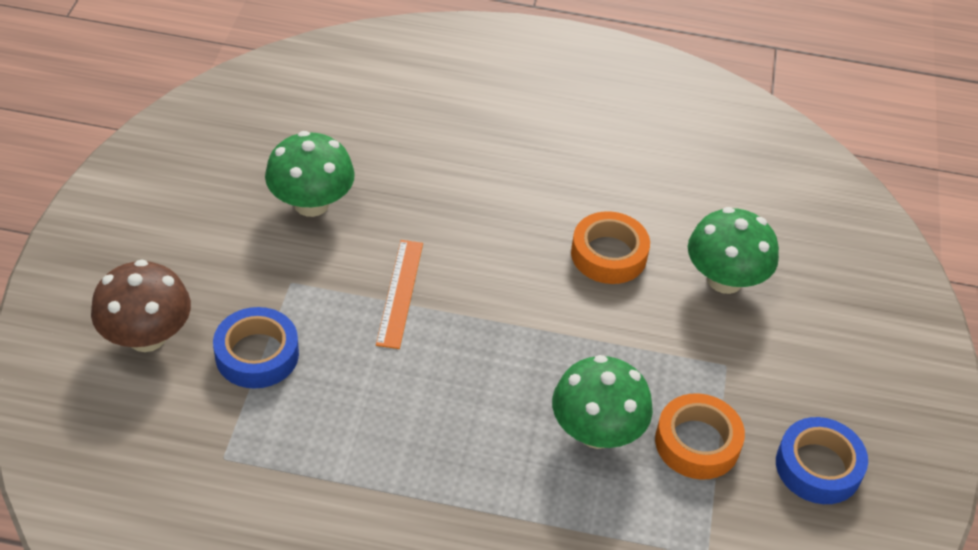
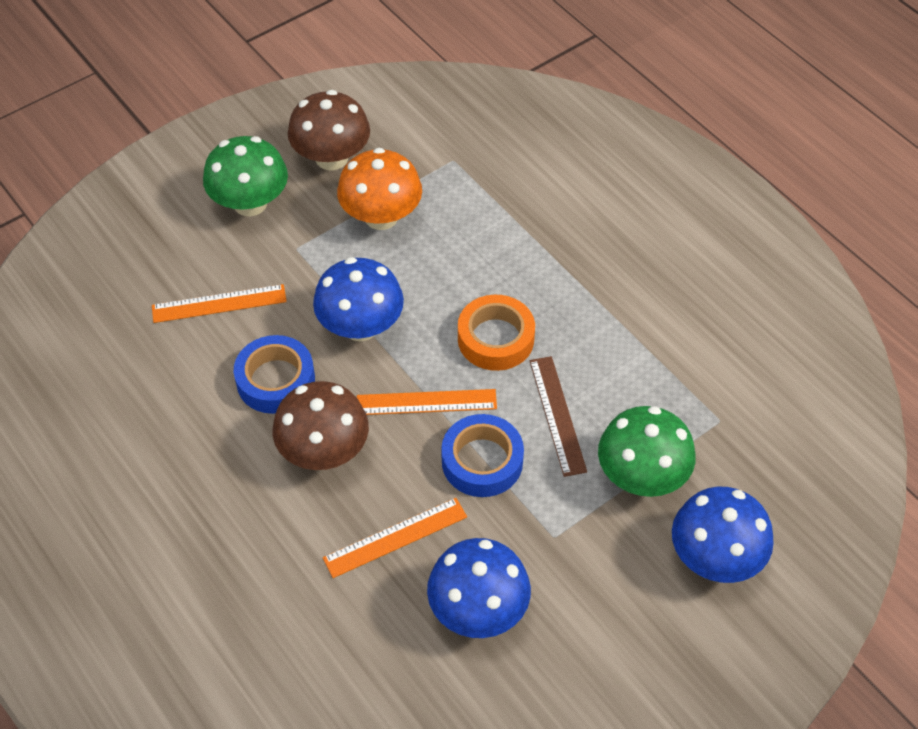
blue mushroom: none = 0 -> [313,257,404,341] [427,538,531,638] [672,487,774,583] = 3
brown mushroom: [91,260,191,352] = 1 -> [273,381,369,470] [288,90,370,171] = 2
brown ruler: none = 0 -> [529,356,587,477] = 1
green mushroom: [265,131,355,217] [552,355,653,449] [688,207,779,294] = 3 -> [203,136,288,216] [598,406,696,497] = 2
orange mushroom: none = 0 -> [337,148,422,230] = 1
orange ruler: [376,240,423,349] = 1 -> [152,284,287,323] [323,498,467,578] [357,389,497,415] = 3
orange tape: [571,211,650,284] [655,393,745,480] = 2 -> [458,295,535,371] = 1

